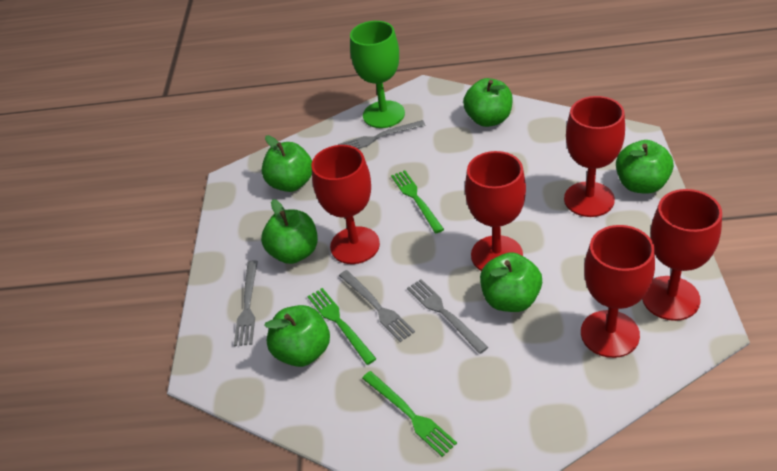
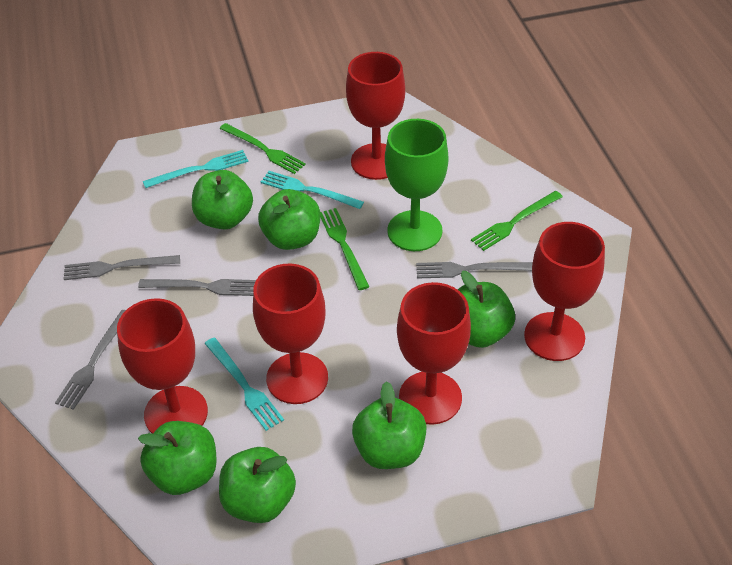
turquoise fork: none = 0 -> [143,150,249,188] [204,337,284,431] [261,171,364,209] = 3

